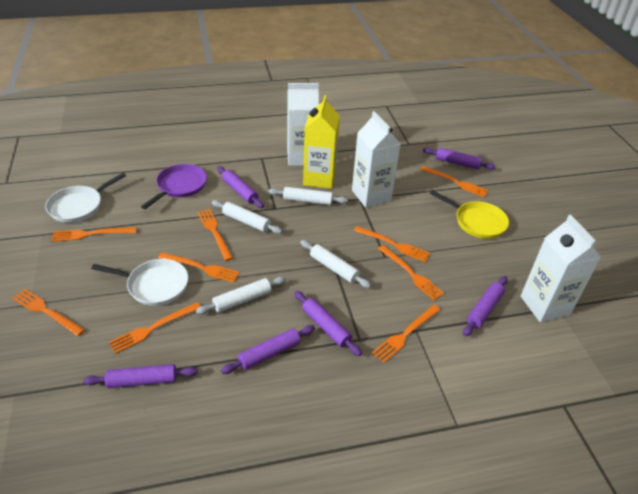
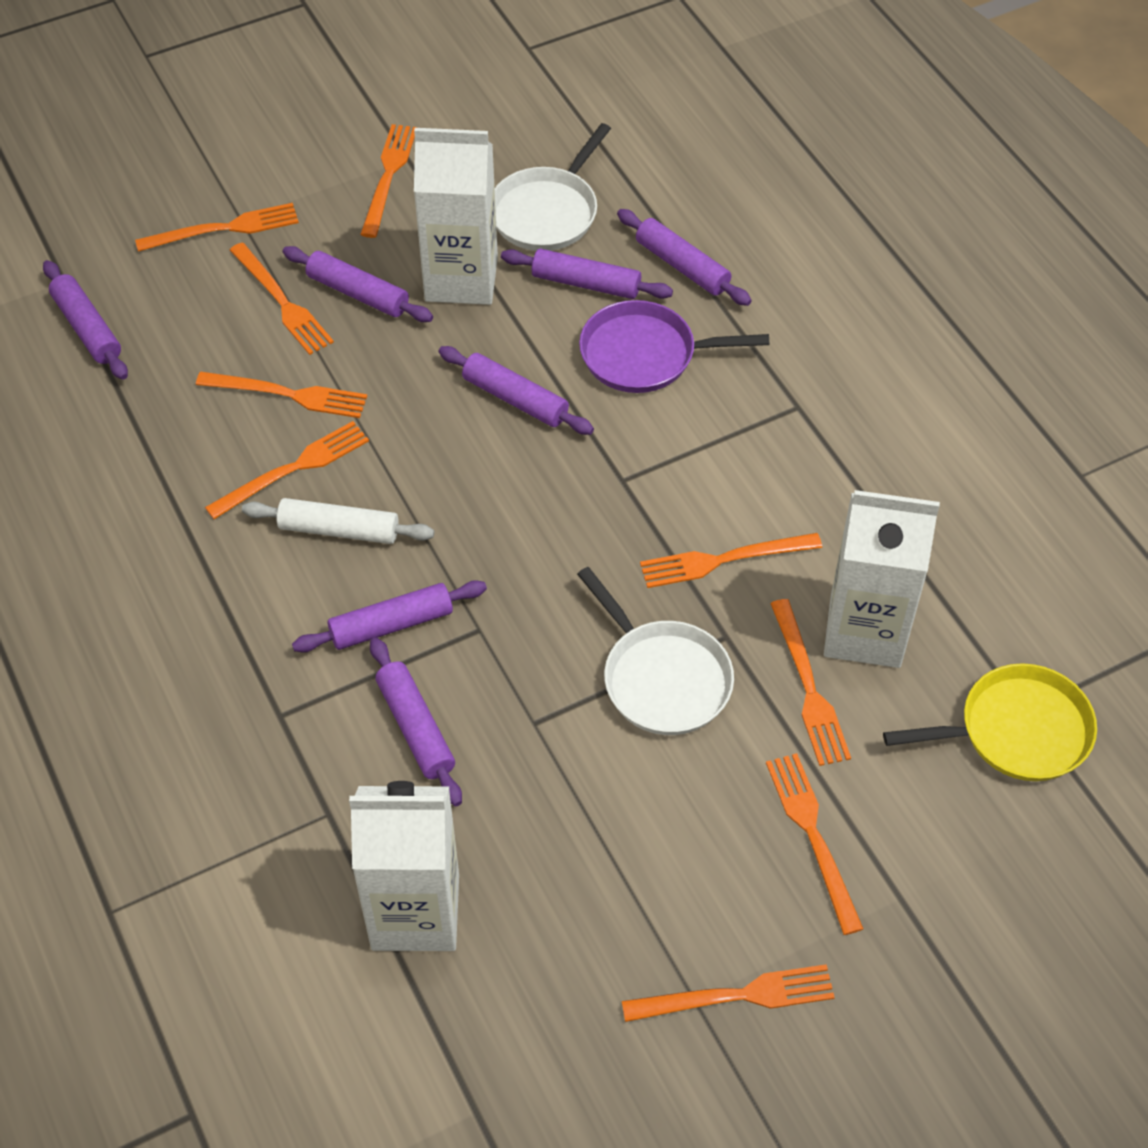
purple rolling pin: [83,364,198,388] [217,166,264,208] [221,325,315,374] [294,291,362,356] [423,148,496,170] [463,276,508,337] = 6 -> [43,260,128,380] [283,246,433,322] [292,580,487,653] [370,637,462,806] [439,346,594,435] [501,249,673,299] [617,209,752,306] = 7
white rolling pin: [196,276,286,315] [212,200,282,234] [268,187,348,205] [300,240,371,288] = 4 -> [242,498,434,544] = 1
yellow carton: [303,95,340,189] = 1 -> none = 0

